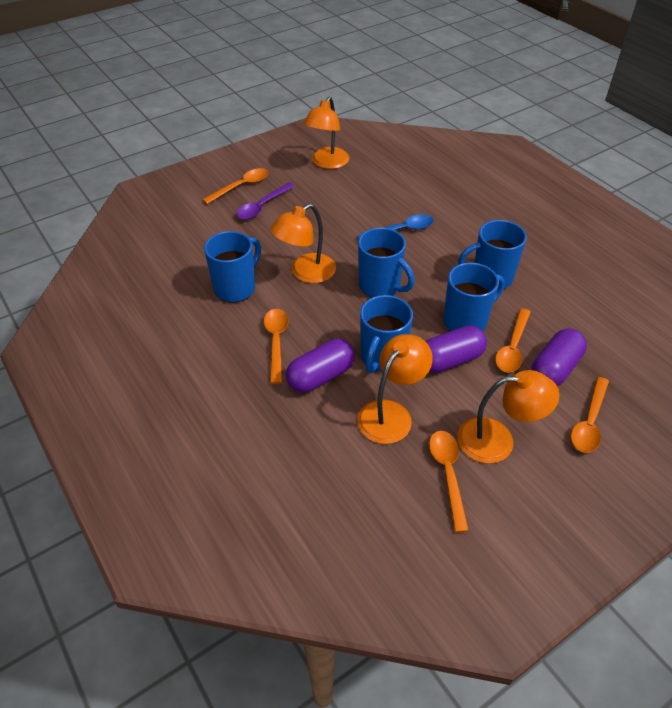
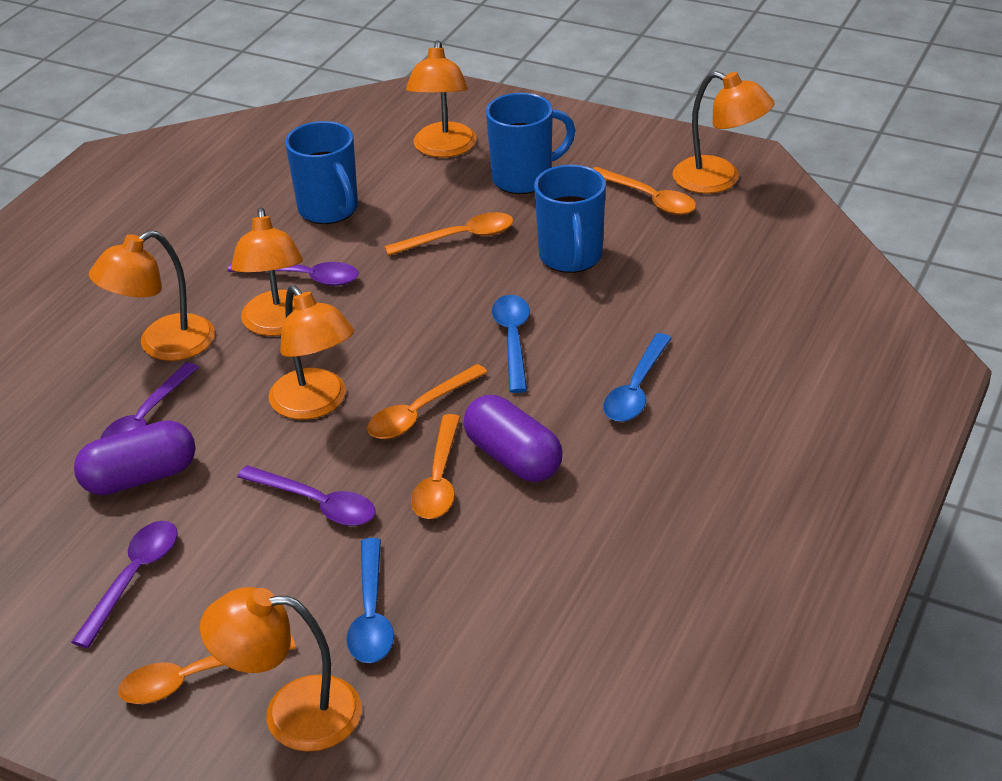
blue mug: [204,231,261,303] [358,228,415,298] [360,295,413,373] [443,263,505,331] [458,220,527,289] = 5 -> [285,121,358,224] [486,93,575,194] [534,165,606,273] = 3
blue spoon: [357,214,434,240] = 1 -> [347,538,394,663] [492,295,530,393] [603,333,672,422] = 3
orange lamp: [270,204,336,283] [303,97,349,169] [357,334,433,444] [458,370,560,464] = 4 -> [89,230,215,361] [200,587,362,752] [231,208,303,336] [269,285,354,420] [406,40,477,158] [672,71,775,194] = 6
purple capsule: [286,339,355,393] [425,326,487,373] [532,328,587,386] = 3 -> [74,420,196,495] [463,395,563,482] = 2
purple spoon: [236,182,295,220] = 1 -> [71,521,178,648] [100,362,199,439] [228,262,359,286] [237,465,376,526] = 4

